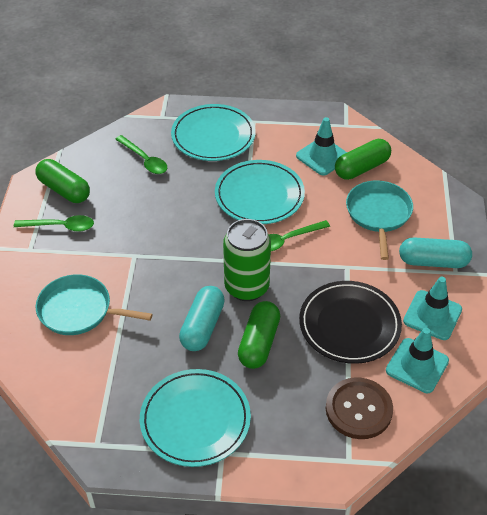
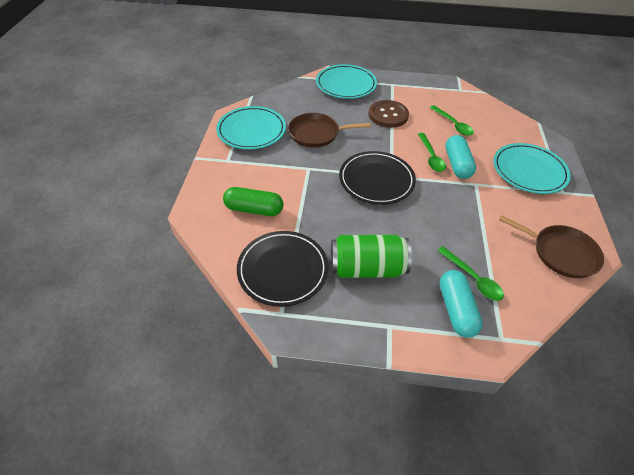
black plate: [299,281,402,364] = 1 -> [237,231,328,307] [339,151,416,205] = 2
brown pan: none = 0 -> [288,113,371,148] [499,215,604,278] = 2
green capsule: [35,159,90,203] [238,301,280,369] [335,139,391,180] = 3 -> [223,187,284,216] = 1
turquoise pan: [36,274,152,335] [346,180,413,260] = 2 -> none = 0
turquoise traffic cone: [296,117,347,176] [386,328,449,393] [403,277,462,340] = 3 -> none = 0

